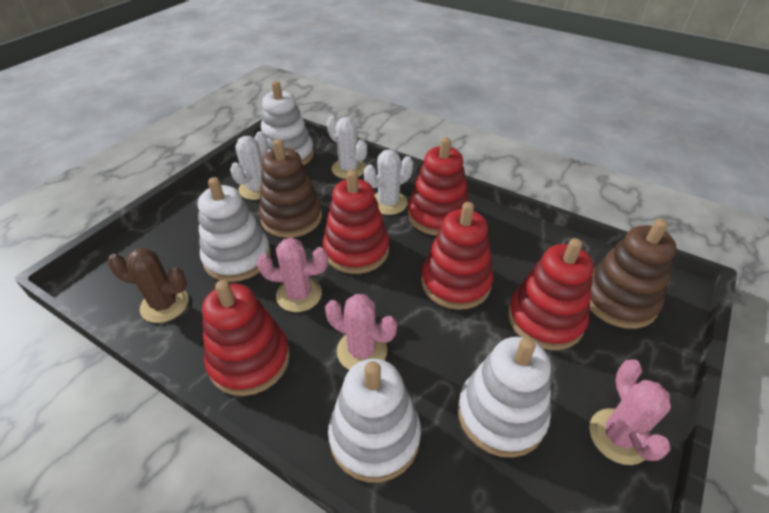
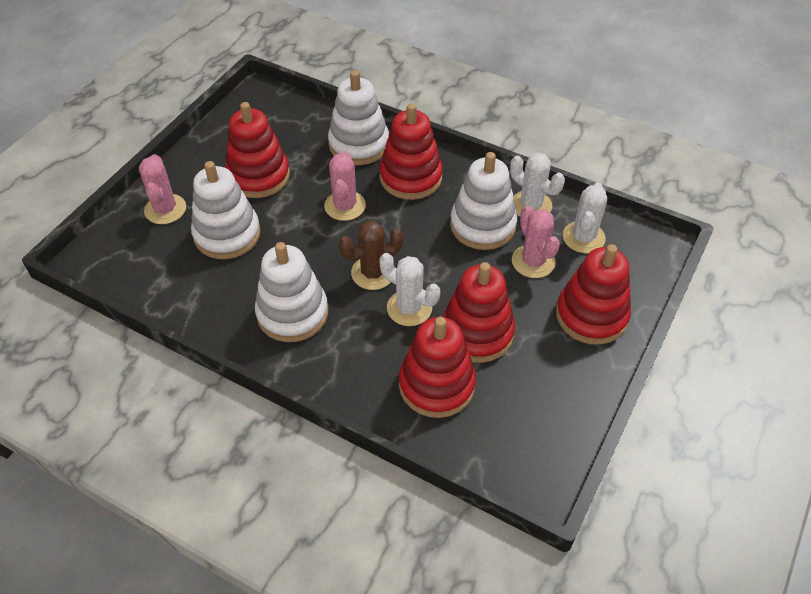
brown stacking toy: [259,139,322,238] [590,219,676,329] = 2 -> none = 0

